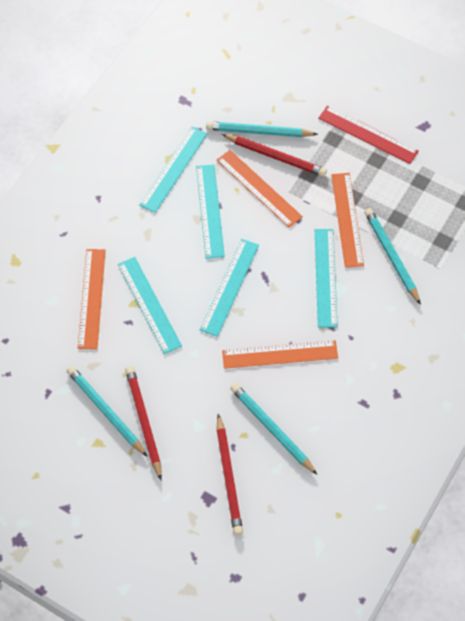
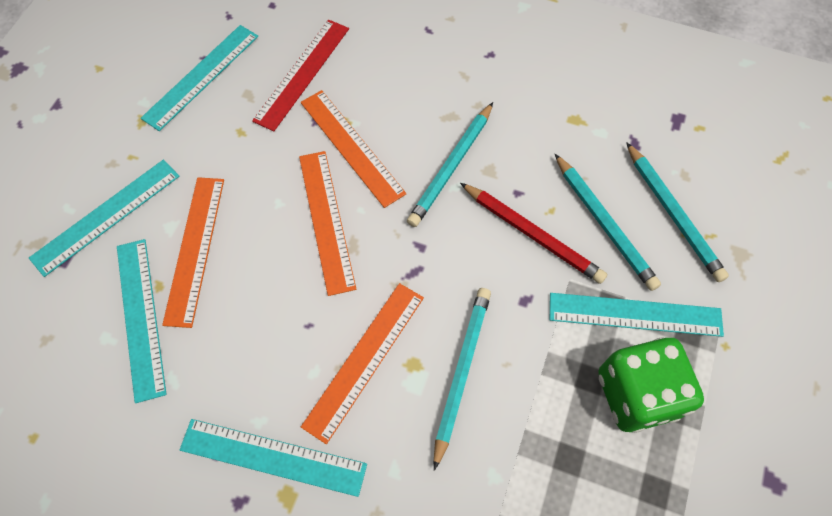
green dice: none = 0 -> [599,337,704,433] = 1
red pencil: [125,366,162,480] [216,414,243,535] [222,134,327,177] = 3 -> [460,183,607,284] = 1

